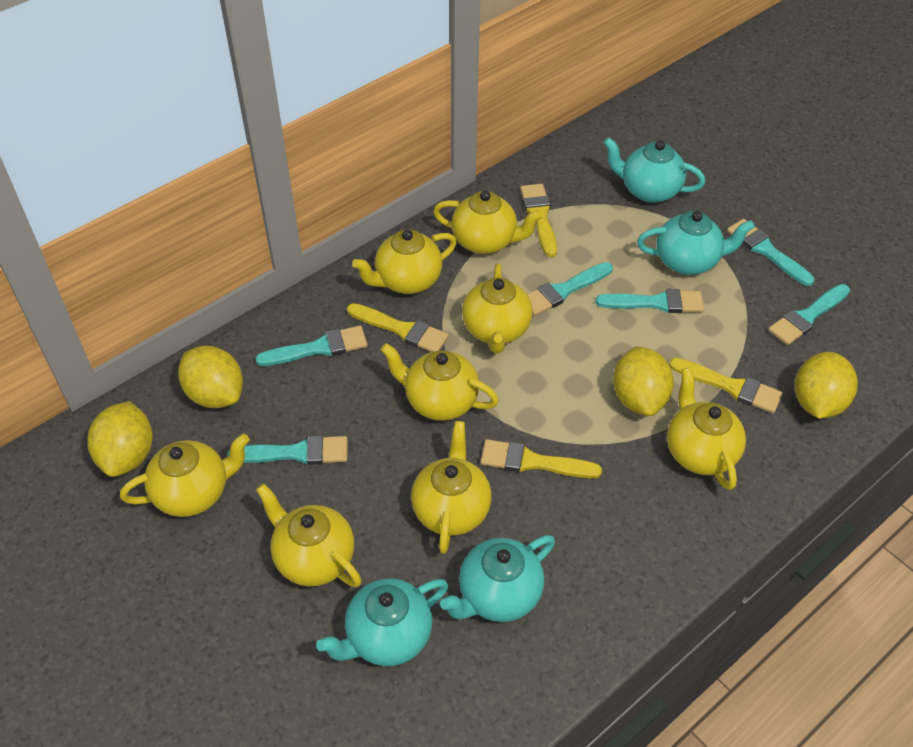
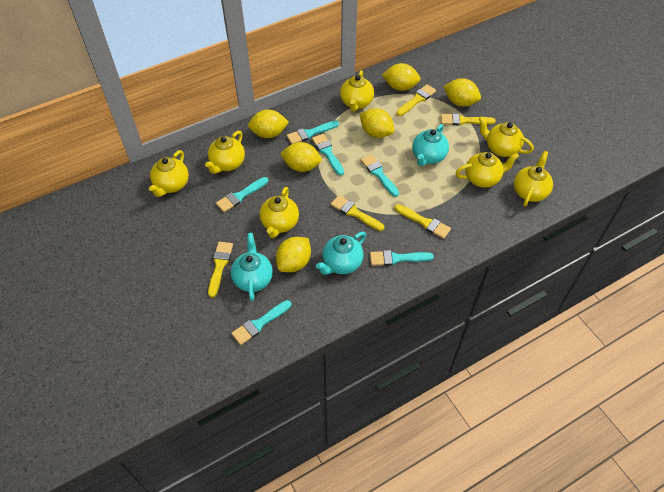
turquoise teapot: [316,579,448,666] [440,535,555,622] [603,137,705,203] [637,211,755,275] = 4 -> [231,233,273,301] [316,232,366,275] [412,124,449,166] = 3
yellow brush: [347,303,449,352] [480,439,602,478] [520,184,557,257] [669,358,783,413] = 4 -> [208,242,233,297] [331,195,384,231] [395,204,451,239] [396,84,436,116] [441,113,496,125] = 5
yellow lemon: [87,401,153,477] [178,346,243,408] [613,346,674,416] [795,352,858,419] = 4 -> [248,110,289,138] [276,237,311,272] [280,142,322,172] [360,108,394,138] [382,63,421,91] [443,78,481,107] = 6
yellow teapot: [120,434,250,517] [256,483,362,587] [352,229,457,294] [380,343,499,421] [411,421,492,554] [433,191,543,254] [462,264,533,353] [667,368,746,490] = 8 -> [149,150,189,197] [205,131,245,174] [260,187,299,238] [340,70,374,112] [456,152,519,188] [478,116,534,157] [514,151,553,206] = 7

